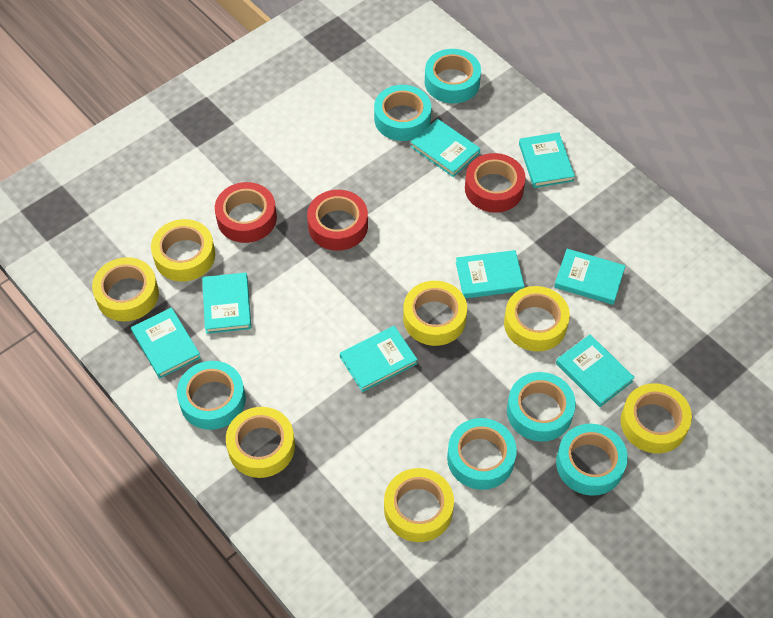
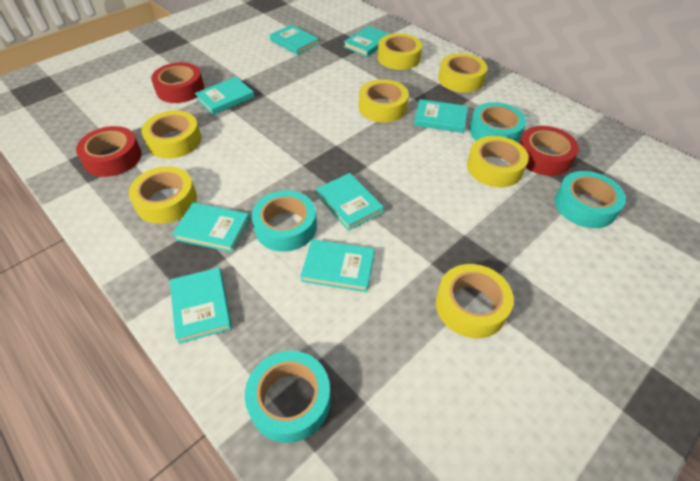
turquoise tape: [177,361,246,430] [374,85,431,141] [425,49,481,104] [447,418,517,490] [507,372,576,442] [556,424,628,496] = 6 -> [245,351,331,443] [251,190,317,252] [469,102,526,142] [554,171,626,228] = 4

